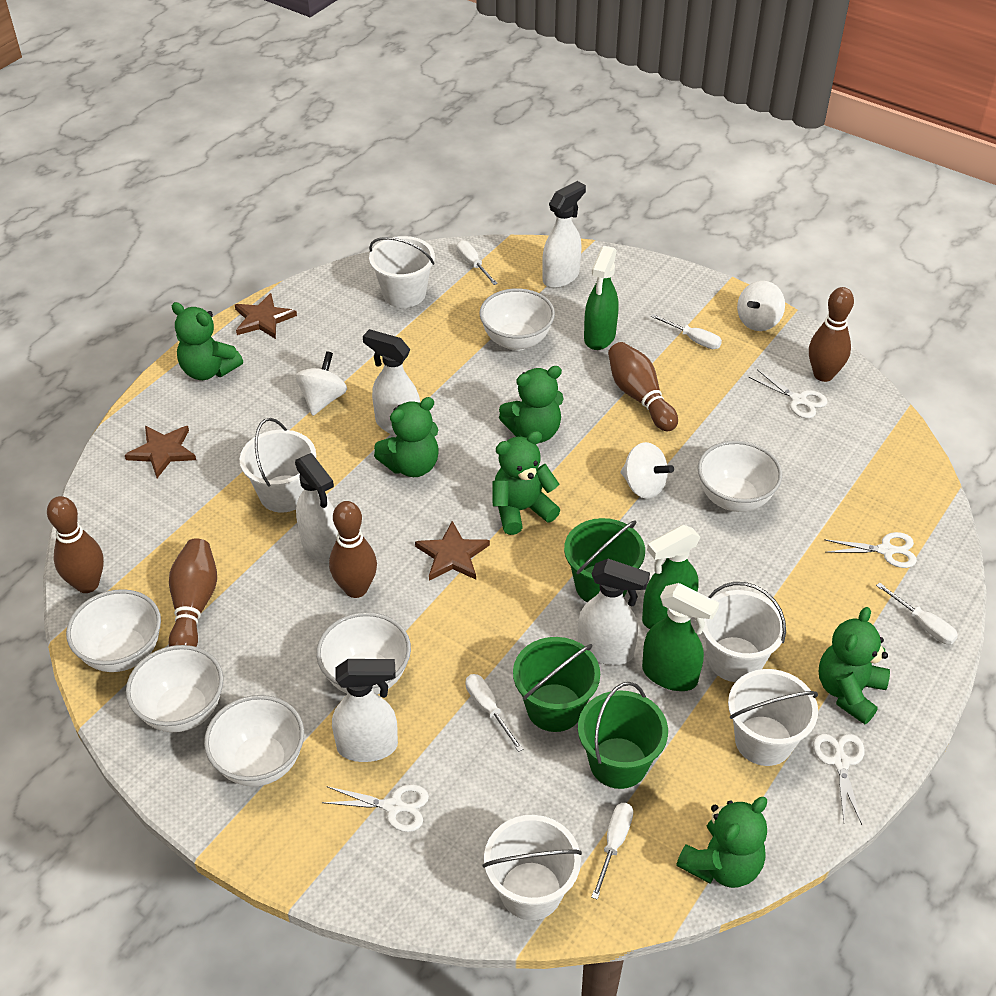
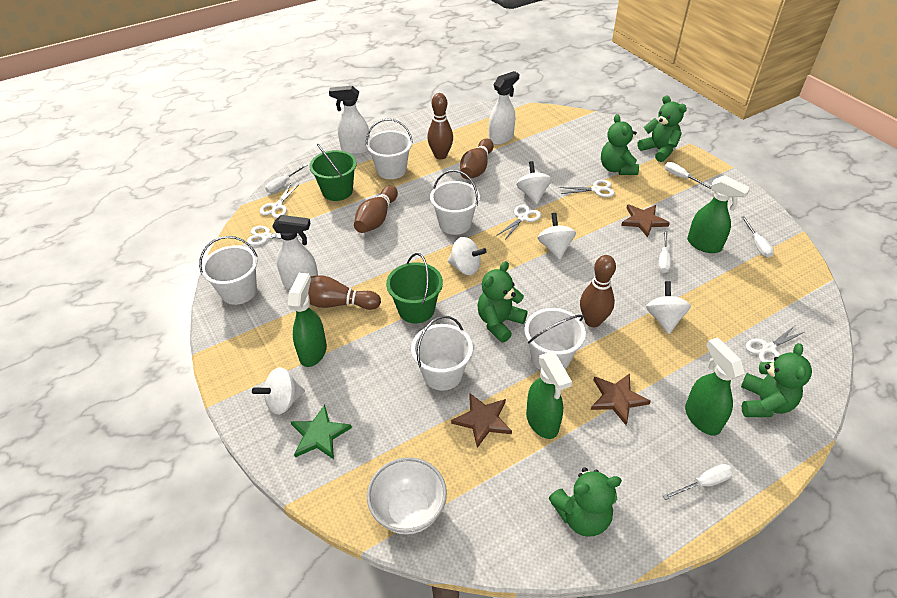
green bucket: [513,637,600,732] [564,518,645,602] [578,682,668,789] = 3 -> [309,144,357,201] [386,253,443,324] = 2
green spray bottle: [584,246,619,350] [642,525,701,629] [642,583,719,691] = 3 -> [288,273,327,367] [526,352,572,439] [685,337,745,436] [687,175,750,253] = 4
green star: none = 0 -> [291,405,352,459] = 1
green teddy bear: [172,302,243,380] [374,397,438,477] [492,431,560,535] [499,366,563,443] [676,797,767,888] [819,607,890,724] = 6 -> [477,261,528,343] [549,467,622,537] [601,114,639,175] [638,95,687,162] [741,343,812,417] = 5
white bowl: [66,589,161,672] [126,645,224,732] [204,695,304,786] [316,612,411,694] [480,288,555,351] [698,441,782,512] = 6 -> [367,457,447,535] = 1
white scissors: [322,784,429,832] [749,369,828,418] [813,734,865,825] [824,532,917,568] = 4 -> [247,226,306,246] [260,184,299,218] [498,205,541,239] [559,180,615,197] [746,327,804,362] = 5
white spinning top: [296,351,347,416] [620,442,674,499] [737,281,785,331] = 3 -> [252,367,305,415] [448,237,487,275] [516,161,552,204] [538,213,576,260] [646,281,691,334] = 5
white spray bottle: [295,453,338,563] [332,659,398,762] [363,329,420,436] [542,181,586,288] [578,559,650,665] = 5 -> [272,215,318,289] [329,86,370,154] [489,71,519,145] = 3

